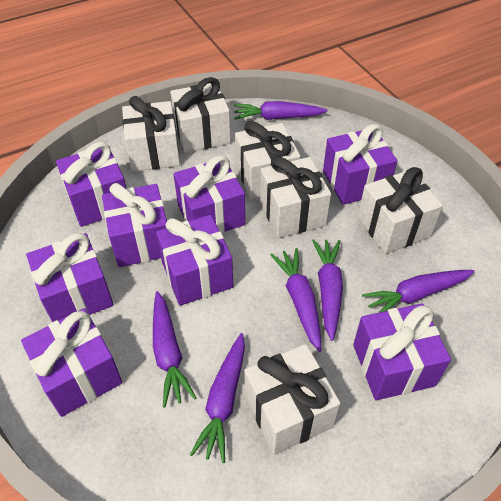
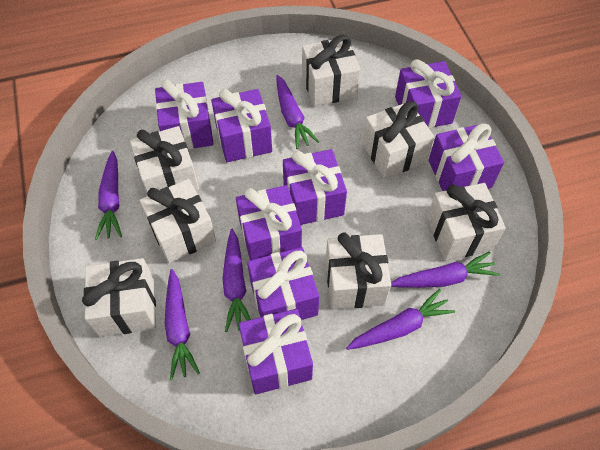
white gift: [122,96,180,172] [170,77,231,153] [235,121,301,199] [244,344,340,455] [260,156,331,238] [358,167,443,254] = 6 -> [82,258,156,337] [130,126,199,193] [140,179,216,263] [302,35,360,106] [326,232,391,309] [362,101,434,179] [427,183,506,261] = 7

